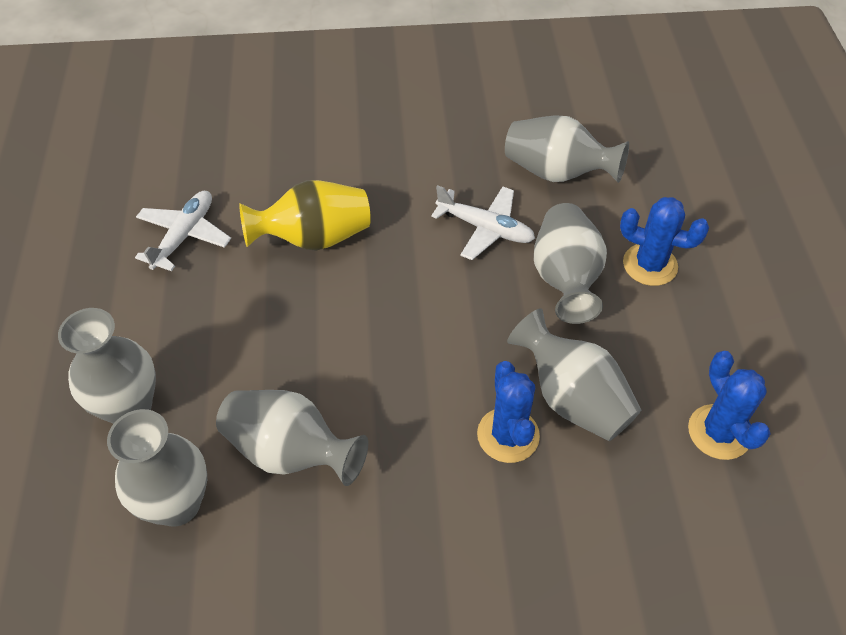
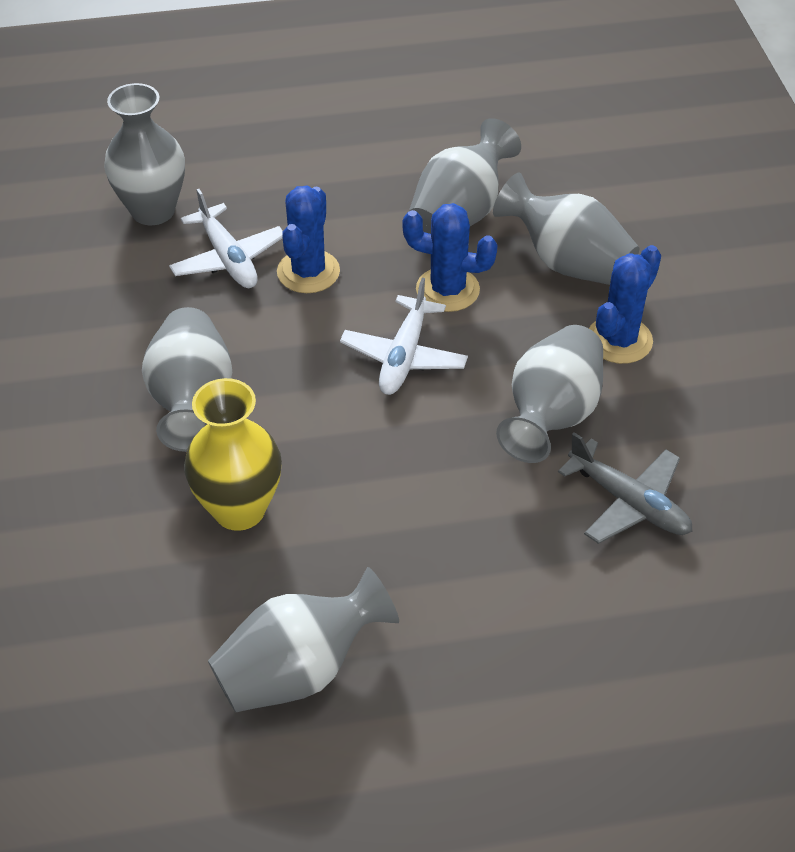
grey plane: none = 0 -> [558,432,692,544] = 1

